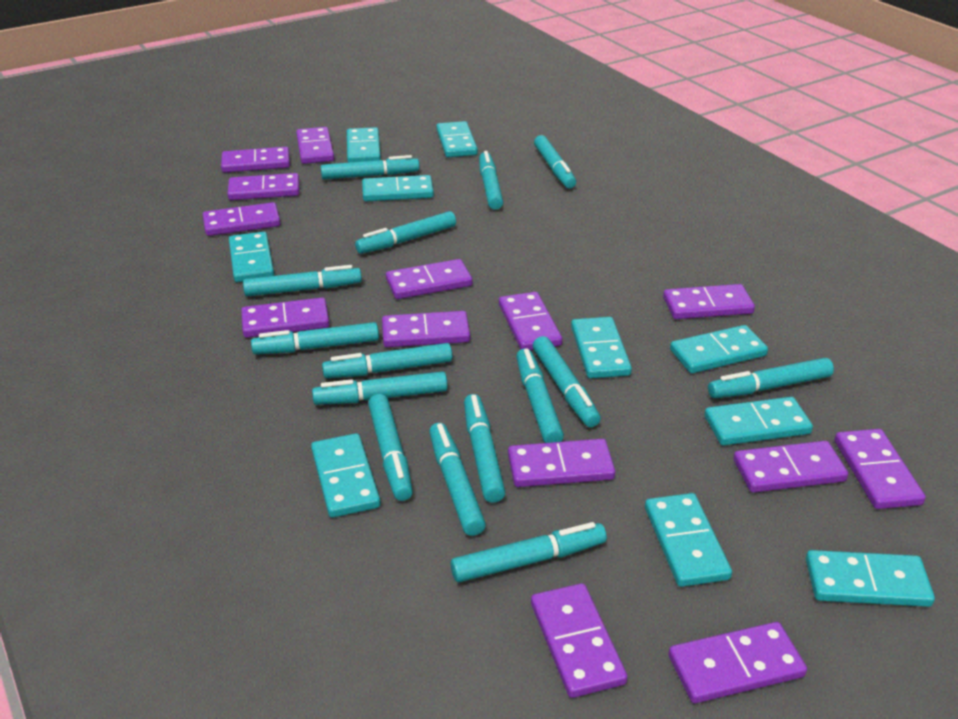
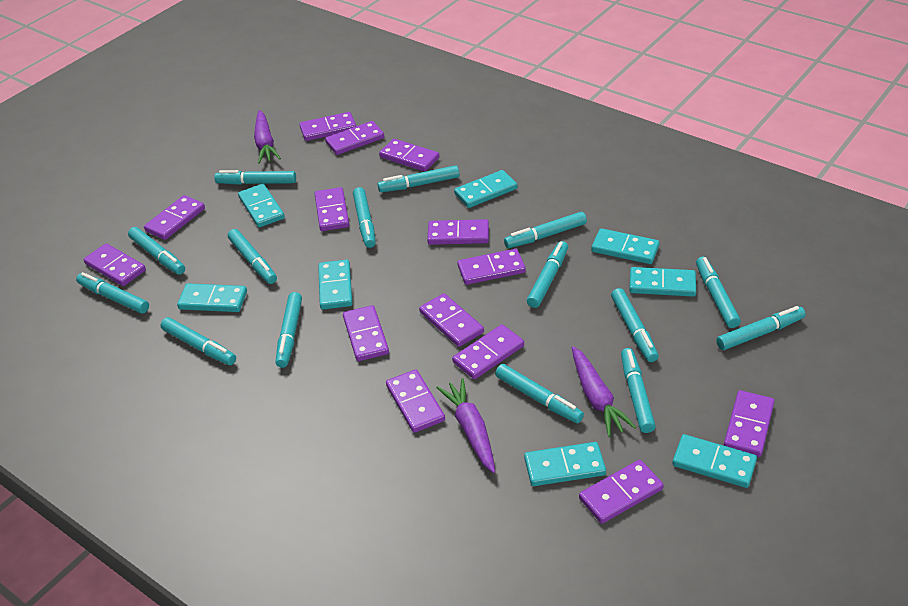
purple carrot: none = 0 -> [254,110,281,164] [436,378,495,473] [572,346,636,437] = 3
turquoise domino: [229,232,274,283] [311,433,381,518] [347,127,381,163] [362,175,434,201] [436,121,478,157] [571,317,632,379] [645,493,732,587] [670,325,768,373] [704,397,813,446] [806,550,935,607] = 10 -> [177,283,247,312] [238,184,285,227] [318,260,353,309] [454,170,517,208] [524,442,606,486] [591,228,660,264] [629,267,696,297] [672,434,757,488] = 8

